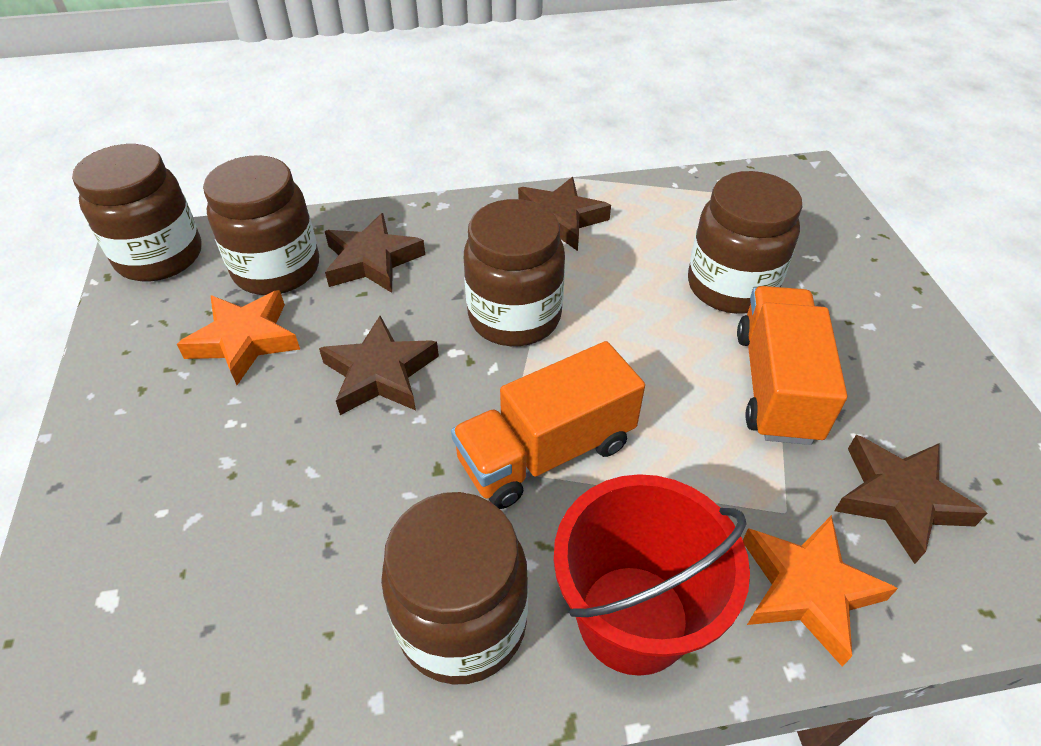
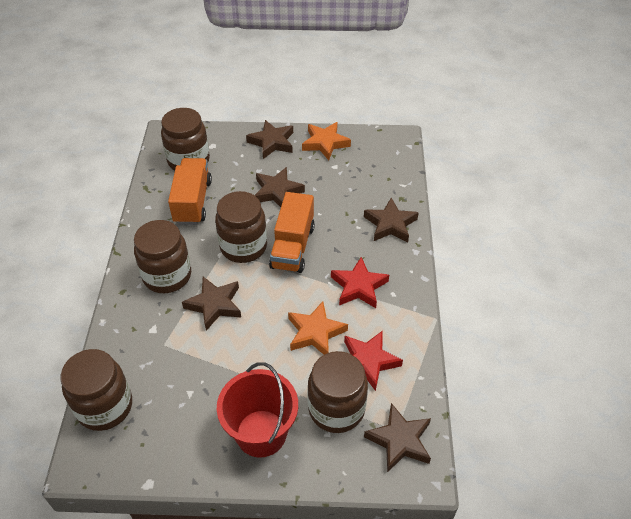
brown star: [319,316,439,415] [325,213,425,293] [518,177,611,251] [834,435,987,564] = 4 -> [182,277,241,331] [246,120,293,159] [255,167,305,207] [364,198,419,243] [364,403,431,473] = 5
red star: none = 0 -> [331,257,389,308] [344,330,403,391] = 2

